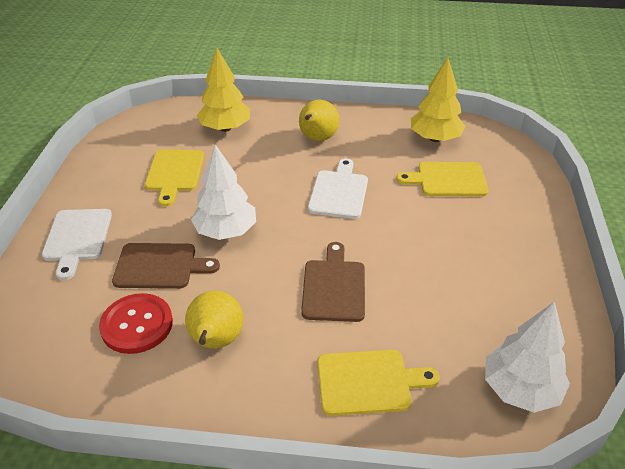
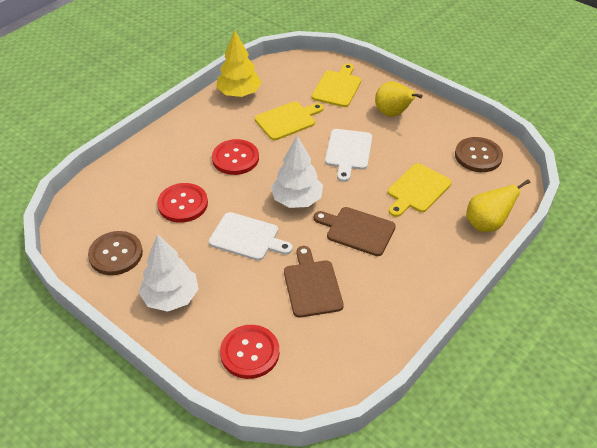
brown button: none = 0 -> [88,231,143,275] [455,137,503,172] = 2
red button: [99,293,173,354] = 1 -> [157,183,208,223] [212,139,259,175] [220,325,279,379] = 3
yellow tree: [197,48,250,132] [411,58,466,142] = 2 -> [216,30,262,97] = 1

